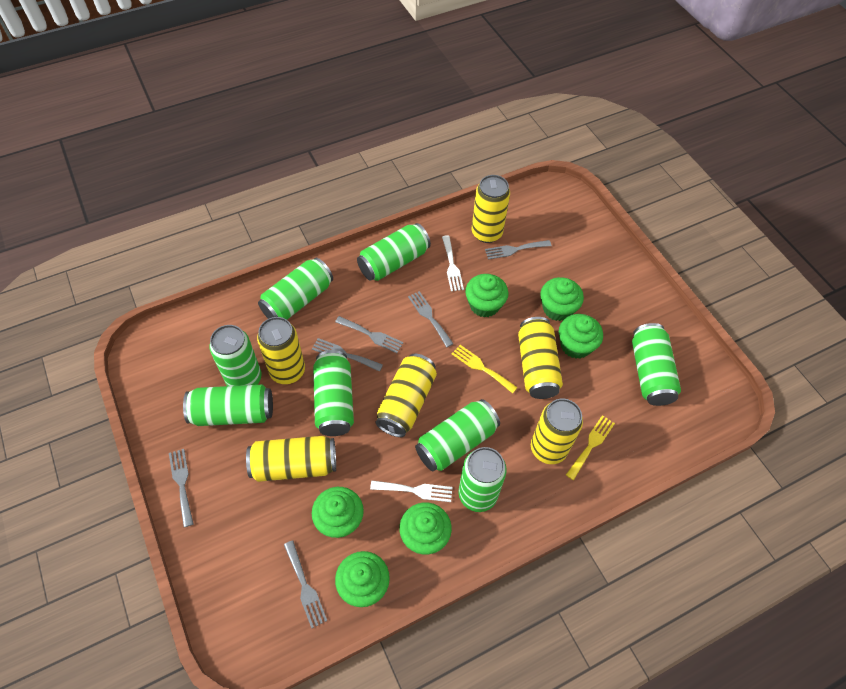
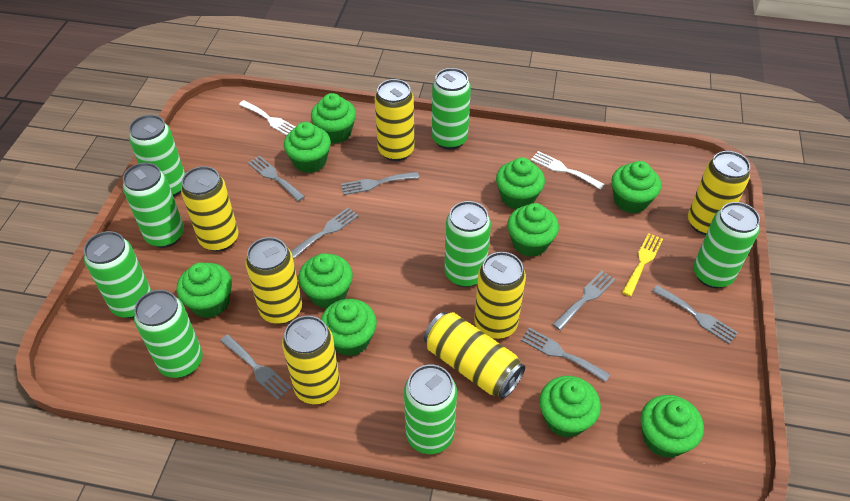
green cupcake: [312,487,364,538] [335,551,390,607] [399,502,452,555] [465,274,508,318] [540,277,584,321] [559,314,603,359] = 6 -> [177,263,232,318] [284,122,331,173] [298,253,353,308] [311,93,356,144] [321,299,377,356] [496,157,545,209] [507,203,559,257] [539,376,601,438] [612,161,661,213] [641,395,704,458] = 10
grey fork: [169,449,193,527] [284,540,327,628] [312,338,383,372] [335,316,404,353] [408,291,454,347] [485,240,551,260] = 6 -> [220,334,291,400] [248,155,305,201] [291,207,359,259] [341,172,419,195] [521,328,610,382] [552,271,615,330] [653,285,738,344] = 7
yellow can: [246,436,336,482] [257,317,305,384] [375,354,437,437] [472,175,510,243] [518,317,563,399] [531,399,583,464] = 6 -> [181,166,239,252] [245,237,302,324] [282,316,340,404] [375,79,414,161] [424,312,525,399] [474,252,526,339] [688,151,750,235] = 7
yellow fork: [452,345,518,393] [566,415,615,480] = 2 -> [622,233,663,297] = 1

